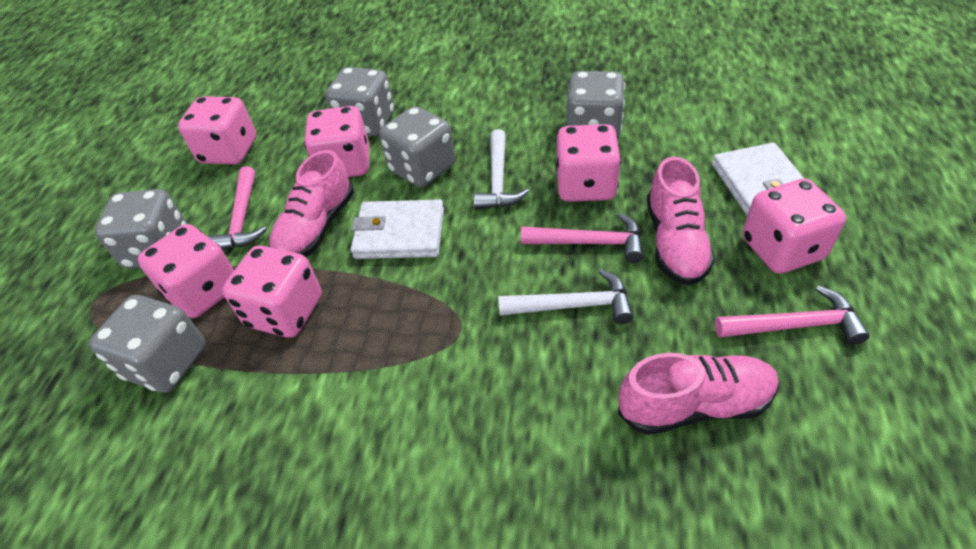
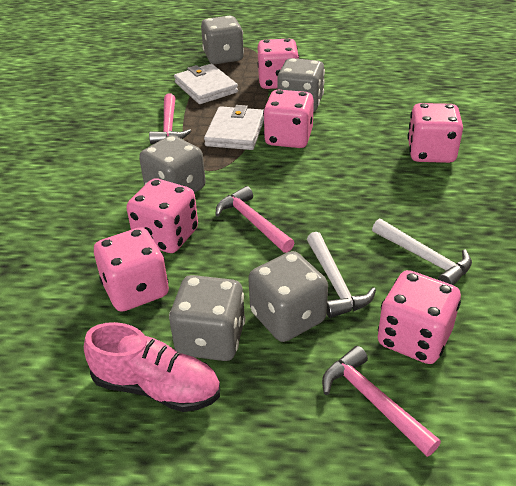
pink shoe: [269,150,354,257] [618,353,779,435] [647,157,715,286] = 3 -> [84,322,220,412] = 1

